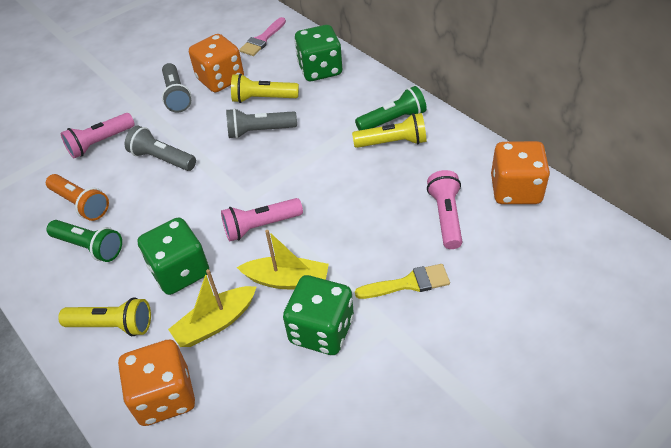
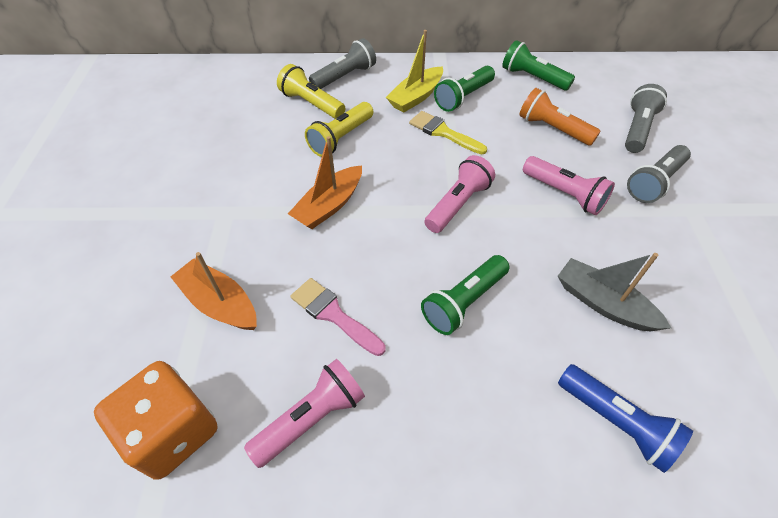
blue flashlight: none = 0 -> [558,364,693,473] = 1
green dice: [137,217,209,295] [283,275,354,355] [294,25,342,81] = 3 -> none = 0
green flashlight: [47,220,122,262] [355,86,427,131] = 2 -> [421,255,509,335] [434,66,495,112] [502,40,575,91] = 3
grey boat: none = 0 -> [558,253,671,331] = 1
orange boat: none = 0 -> [171,252,257,330] [288,136,362,229] = 2
orange dice: [118,339,195,426] [189,34,244,92] [491,141,550,204] = 3 -> [94,361,217,480] = 1
yellow boat: [168,269,257,347] [237,230,329,289] = 2 -> [386,30,443,113] = 1
yellow flashlight: [58,297,151,336] [231,74,299,103] [352,113,426,148] = 3 -> [277,64,345,119] [305,102,373,157] = 2

